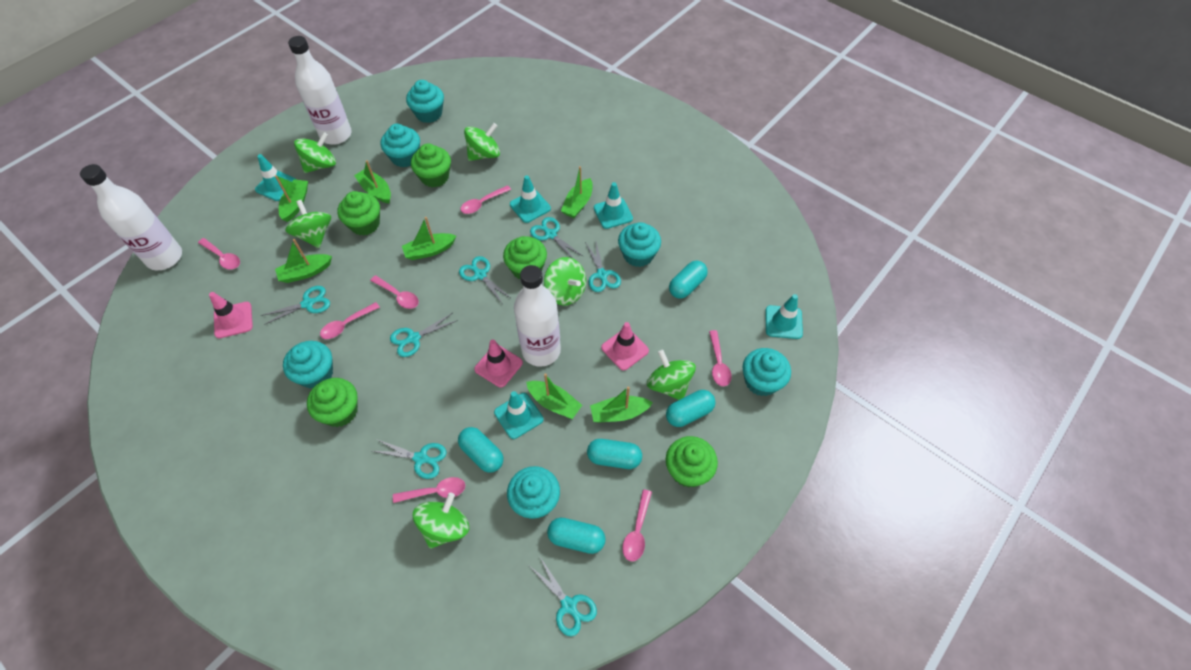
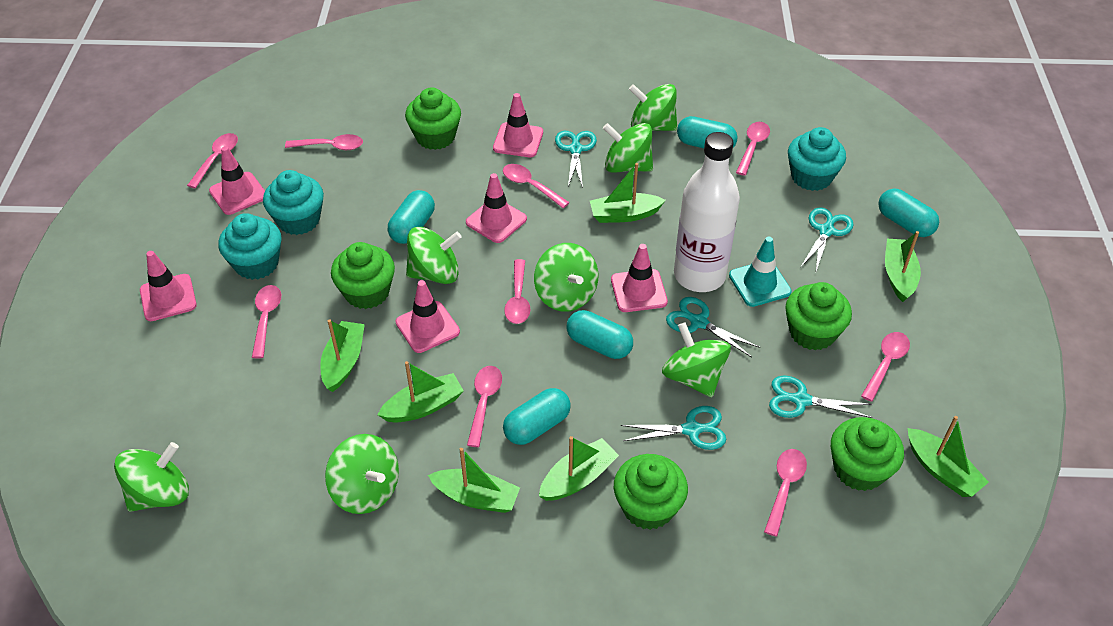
green spinning top: [285,200,331,248] [294,132,336,173] [413,493,469,549] [464,123,500,161] [544,257,586,306] [647,350,696,400] = 6 -> [114,442,189,512] [325,434,399,514] [406,227,462,284] [534,243,598,312] [603,123,653,173] [629,84,677,131] [662,322,731,397] = 7
pink spoon: [198,238,240,269] [320,302,380,339] [370,275,419,309] [393,477,465,503] [460,185,511,214] [622,489,652,561] [709,330,732,386] = 7 -> [187,133,238,189] [252,285,281,358] [285,134,363,150] [467,366,502,447] [503,164,570,208] [504,259,531,324] [736,122,770,176] [764,449,807,537] [861,332,910,402] = 9
pink traffic cone: [209,292,253,338] [474,339,523,388] [601,322,649,370] = 3 -> [140,251,197,321] [209,146,265,215] [395,280,460,353] [466,173,527,243] [493,93,543,157] [611,244,668,312] = 6
turquoise cupcake: [283,341,333,389] [381,124,420,167] [406,80,444,123] [507,466,560,519] [618,222,661,267] [742,348,791,396] = 6 -> [218,213,282,280] [263,170,324,235] [788,127,846,191] = 3
turquoise scissors: [261,286,330,325] [373,439,446,479] [390,313,458,357] [459,256,512,303] [530,217,583,258] [531,557,597,636] [585,242,621,292] = 7 -> [555,131,597,188] [621,406,726,450] [666,297,760,357] [769,376,873,418] [801,208,853,271] = 5
turquoise traffic cone: [255,154,297,201] [494,391,543,439] [510,175,551,223] [594,182,633,229] [765,294,803,339] = 5 -> [729,237,792,307] = 1
white bottle: [80,164,182,270] [288,36,352,145] [514,265,561,367] = 3 -> [674,132,740,292] = 1

